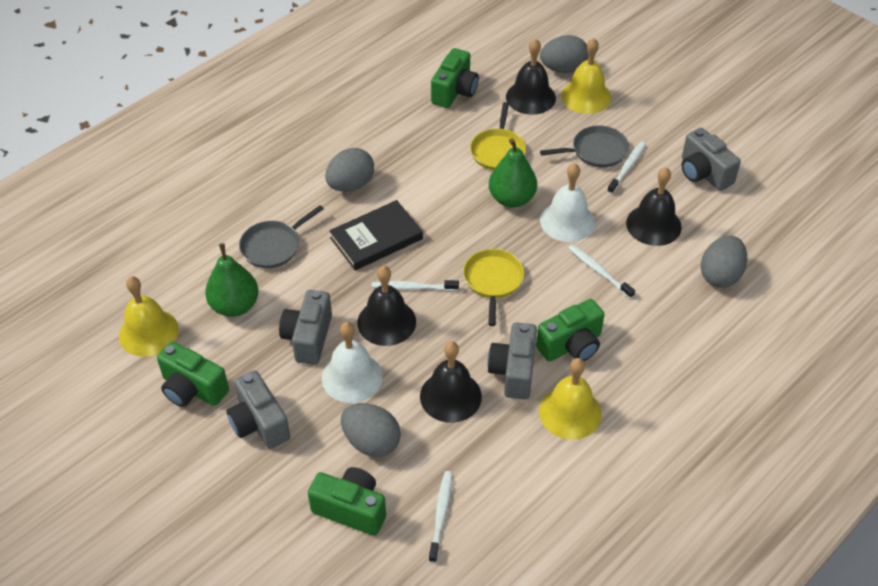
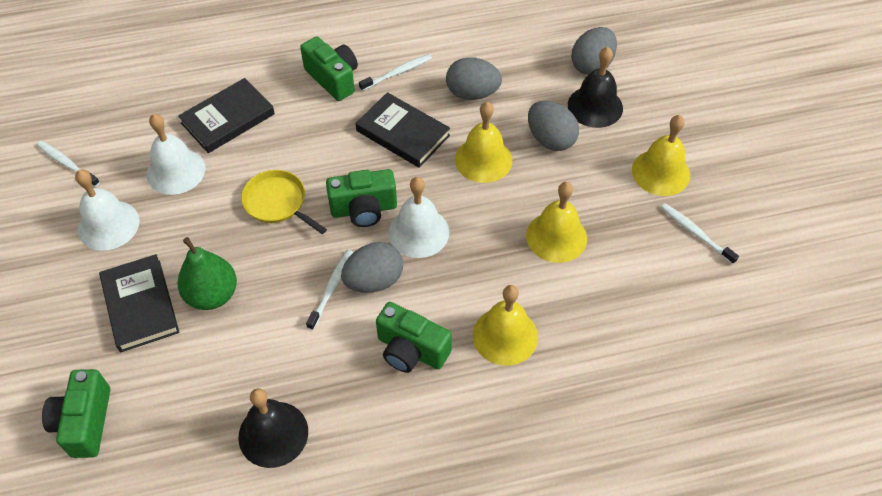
black bell: [358,266,416,346] [420,341,482,423] [506,39,556,115] [626,167,682,246] = 4 -> [238,388,308,468] [568,47,623,128] = 2
black book: [329,200,423,270] = 1 -> [99,254,179,352] [178,78,275,153] [356,92,450,168] = 3
green pear: [205,243,259,317] [489,138,537,208] = 2 -> [178,237,237,310] = 1
grey camera: [227,370,290,449] [279,290,332,365] [487,322,537,399] [682,128,741,191] = 4 -> none = 0
grey pan: [239,205,324,268] [540,125,629,167] = 2 -> none = 0
white bell: [322,322,383,403] [540,163,595,242] = 2 -> [75,169,140,251] [147,114,205,195] [389,177,449,258] = 3
yellow bell: [119,276,179,357] [539,358,602,439] [561,38,611,114] = 3 -> [455,102,512,183] [473,285,538,366] [526,182,587,263] [632,115,690,196] = 4
yellow pan: [463,249,524,326] [470,102,526,170] = 2 -> [241,170,327,234] = 1

